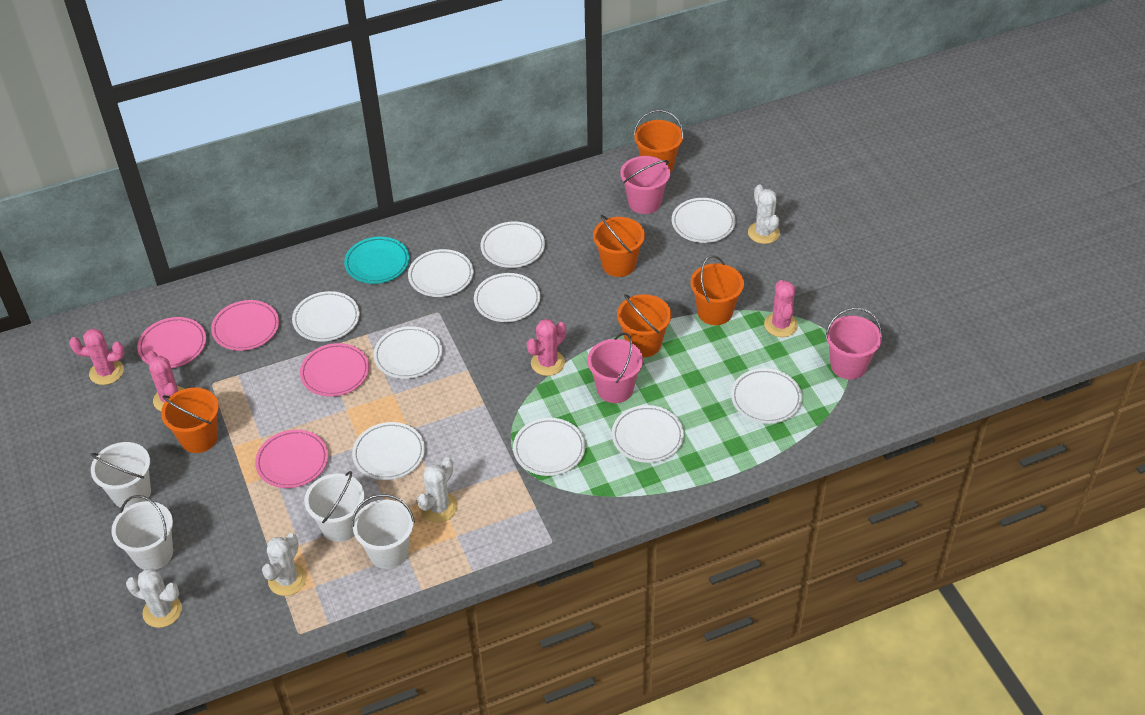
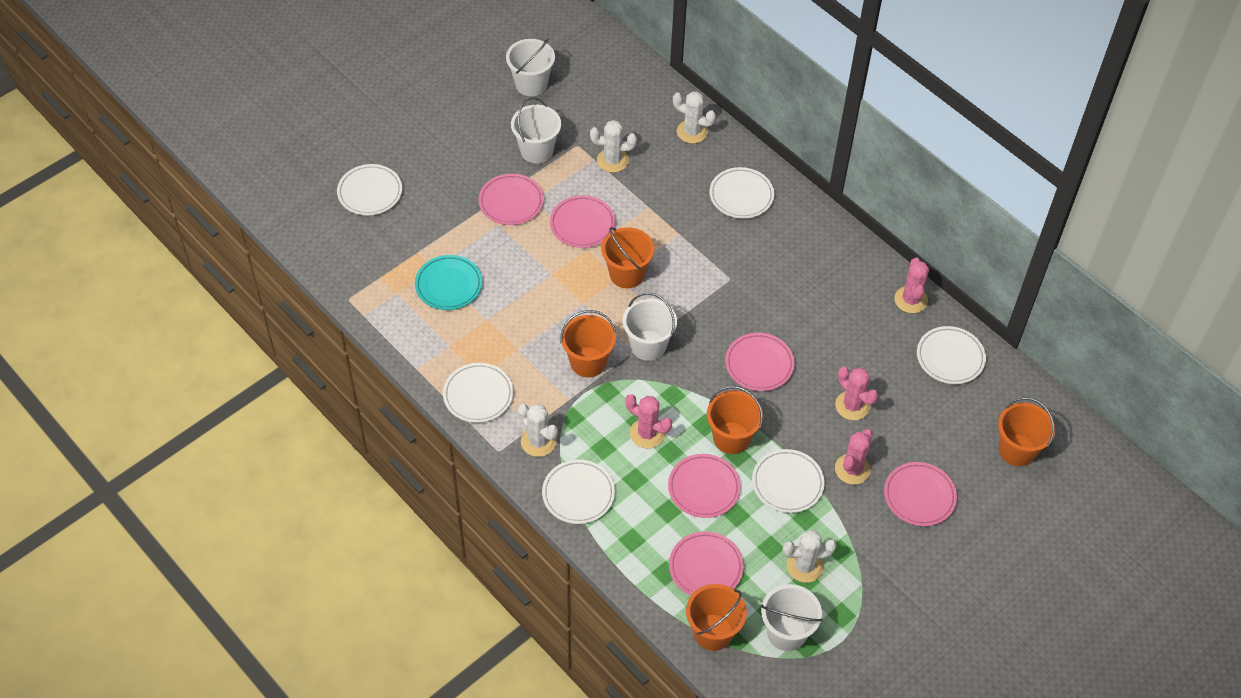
pink bucket: [587,333,643,403] [620,156,670,214] [825,307,882,379] = 3 -> none = 0
pink plate: [137,317,206,368] [211,300,279,351] [255,430,328,488] [300,343,369,397] = 4 -> [478,174,544,225] [550,195,615,248] [668,454,741,518] [669,532,744,596] [725,333,795,391] [884,462,957,526] = 6
white plate: [292,291,360,342] [352,422,425,480] [374,326,442,379] [408,249,474,297] [474,273,540,322] [481,221,545,268] [513,418,585,476] [612,405,684,463] [672,198,736,243] [731,368,802,424] = 10 -> [337,164,402,215] [443,363,513,423] [542,460,615,524] [709,167,774,219] [752,449,825,513] [917,326,986,384] = 6

